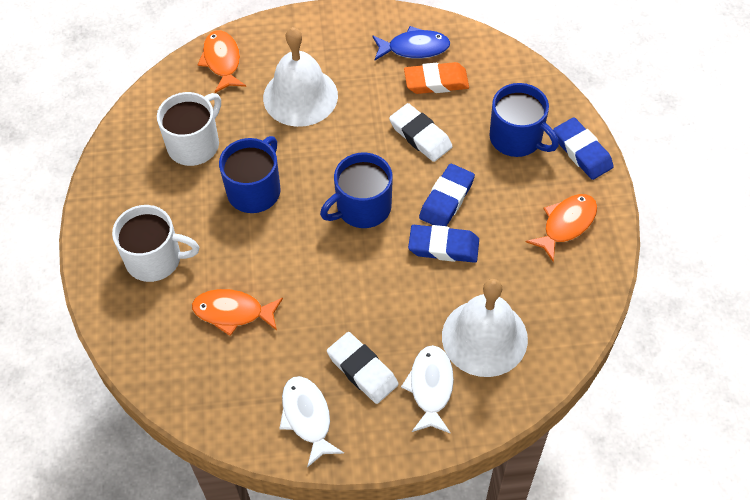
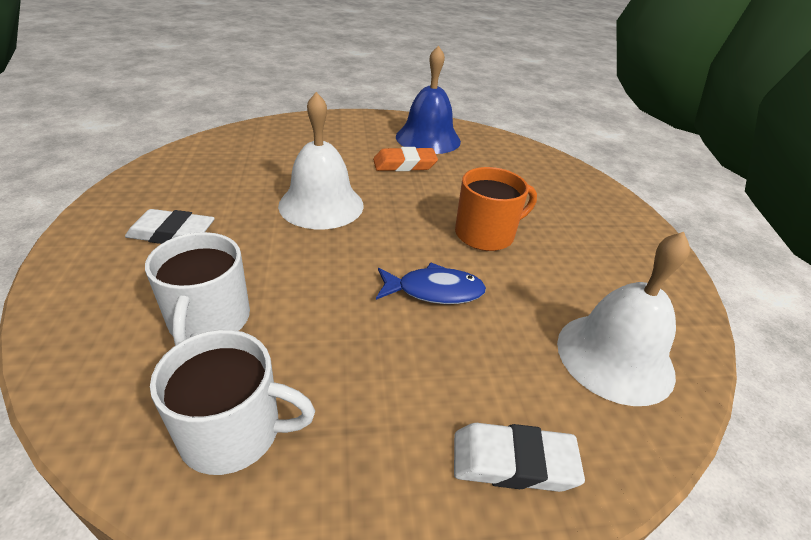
blue bell: none = 0 -> [396,45,461,154] = 1
blue eraser: [408,225,479,263] [419,164,475,226] [553,117,614,180] = 3 -> none = 0
blue mug: [219,136,281,213] [320,152,393,228] [489,83,559,157] = 3 -> none = 0
orange fish: [192,289,283,336] [198,30,246,93] [526,194,597,262] = 3 -> none = 0
orange mug: none = 0 -> [455,167,537,251] = 1
white fish: [279,376,344,468] [401,345,454,434] = 2 -> none = 0

